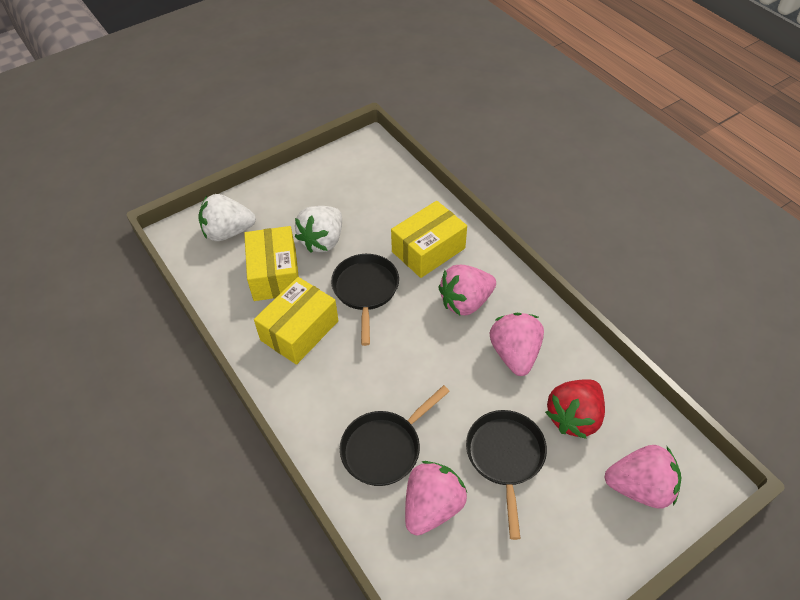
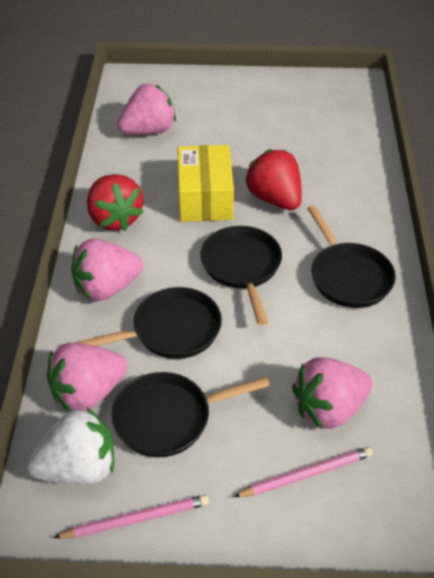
black pan: [331,254,399,346] [340,385,450,486] [466,410,547,540] = 3 -> [75,287,222,359] [111,372,270,457] [200,226,282,325] [307,205,396,308] = 4
pink pencil: none = 0 -> [53,495,209,539] [234,447,373,497] = 2
red strawberry: [545,379,605,439] = 1 -> [87,174,144,231] [245,149,302,210] = 2
white strawberry: [198,194,256,241] [295,206,342,253] = 2 -> [27,407,114,485] = 1
yellow box: [244,226,299,301] [254,277,338,365] [391,201,467,278] = 3 -> [177,145,234,222] = 1

